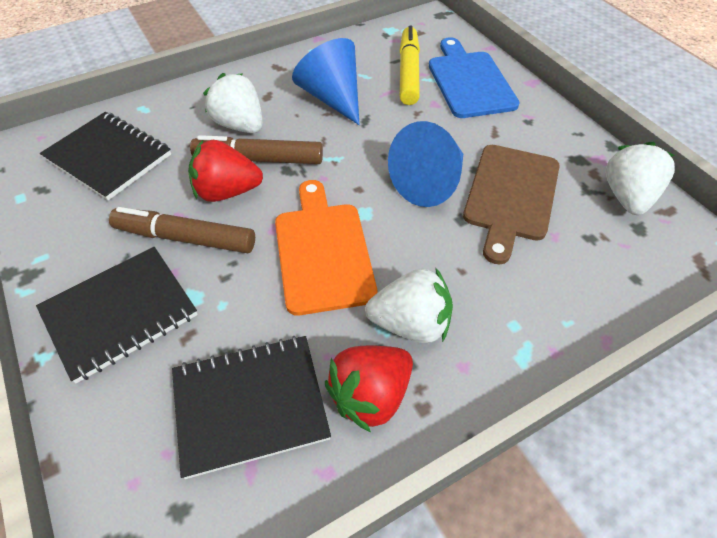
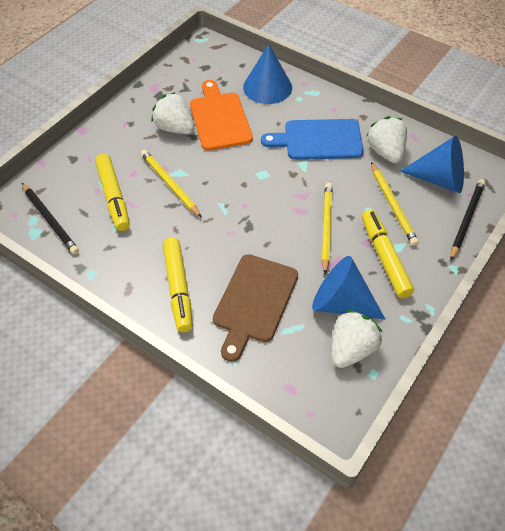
black notebook: [36,247,198,384] [40,112,171,201] [172,336,331,479] = 3 -> none = 0
black pencil: none = 0 -> [22,183,79,254] [450,179,486,260] = 2
blue cone: [292,38,360,125] [388,121,463,207] = 2 -> [243,44,292,104] [312,256,385,320] [400,136,464,193] = 3
brown marker: [109,207,255,253] [190,135,323,164] = 2 -> none = 0
red strawberry: [188,140,263,202] [325,346,413,432] = 2 -> none = 0
yellow marker: [399,25,420,105] = 1 -> [95,154,130,231] [163,237,193,332] [362,210,414,298] = 3
yellow pencil: none = 0 -> [141,150,202,218] [322,183,333,274] [371,162,419,246] = 3

